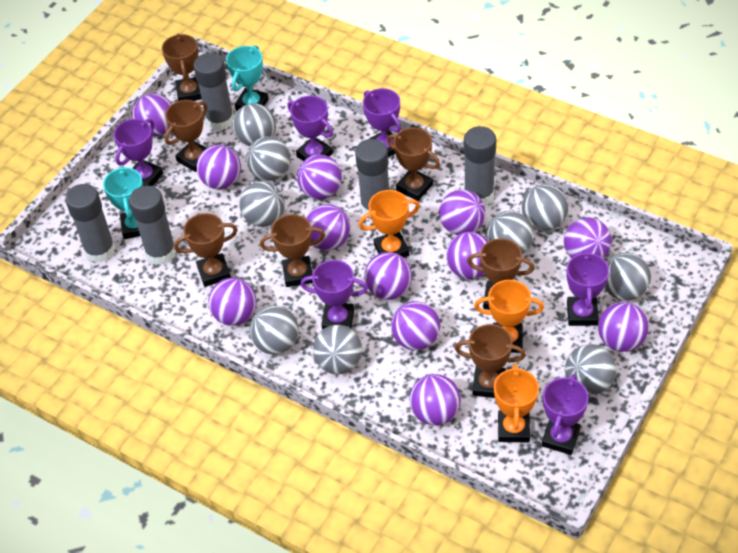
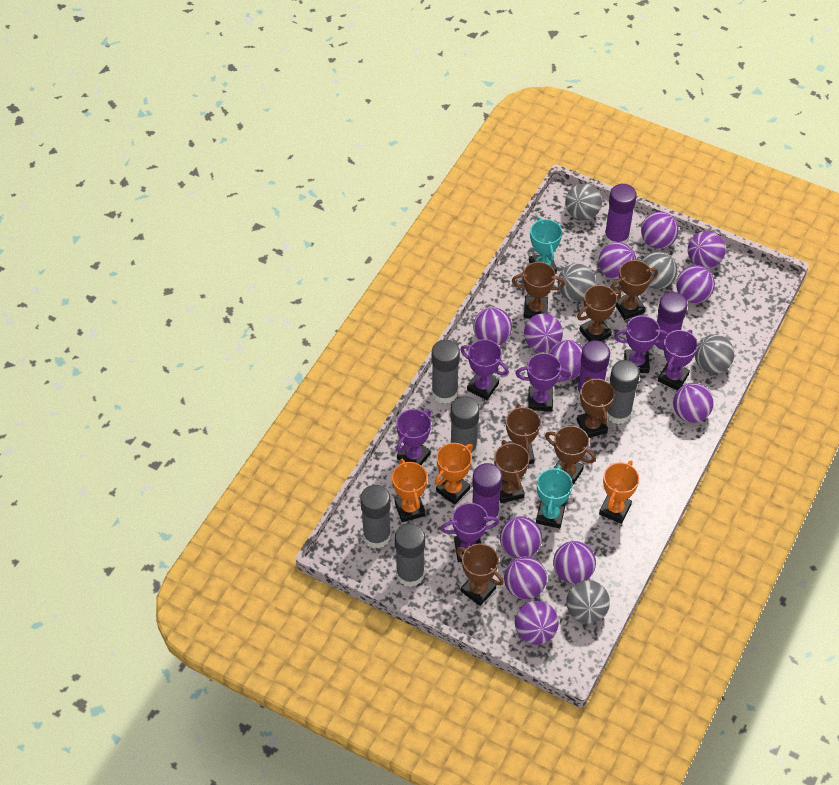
brown trophy: [162,33,202,101] [165,100,207,172] [174,213,238,287] [260,214,325,287] [387,128,440,201] [455,324,526,398] [467,238,535,309] = 7 -> [456,543,504,606] [494,440,530,503] [506,404,541,464] [512,262,565,319] [545,426,596,486] [577,285,621,342] [577,376,615,438] [610,260,658,320] = 8
grey ball: [233,103,276,146] [239,181,285,227] [246,136,291,181] [250,306,299,354] [313,325,362,374] [486,211,534,254] [522,184,569,231] [565,344,616,395] [604,252,651,301] = 9 -> [558,264,596,302] [565,183,602,220] [566,580,610,624] [642,251,677,289] [695,335,734,374] = 5
purple glue stick: none = 0 -> [472,463,503,526] [577,340,610,399] [604,184,637,244] [652,292,687,356] = 4

